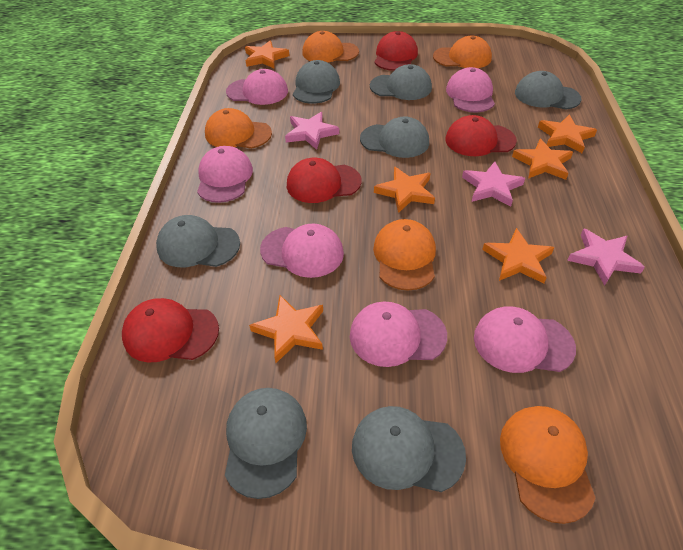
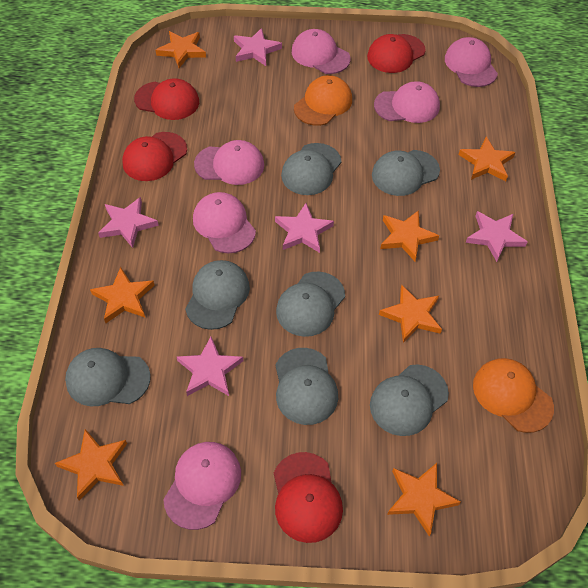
orange cap: [205,108,272,149] [302,31,359,63] [373,219,436,291] [433,36,492,68] [500,406,595,524] = 5 -> [294,75,352,126] [473,358,554,433] = 2
orange star: [245,40,289,69] [249,295,323,363] [374,167,435,213] [482,228,554,284] [512,139,573,180] [538,114,597,153] = 6 -> [55,429,127,501] [90,267,155,323] [155,31,206,68] [379,285,442,343] [380,210,439,261] [387,463,461,536] [459,137,516,181] = 7
pink star: [285,112,339,150] [462,161,525,207] [567,228,645,286] = 3 -> [98,197,159,248] [177,337,243,396] [234,28,282,66] [275,203,334,253] [466,211,527,262] = 5

